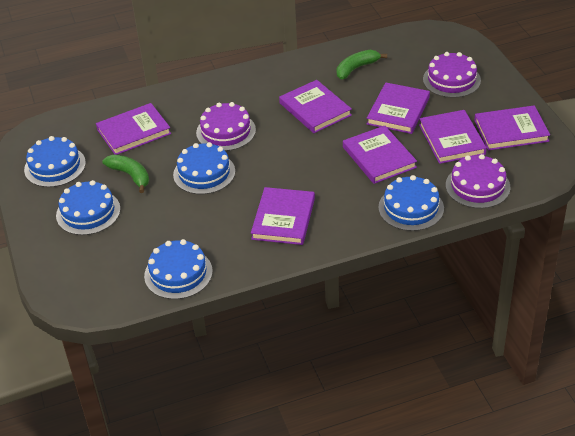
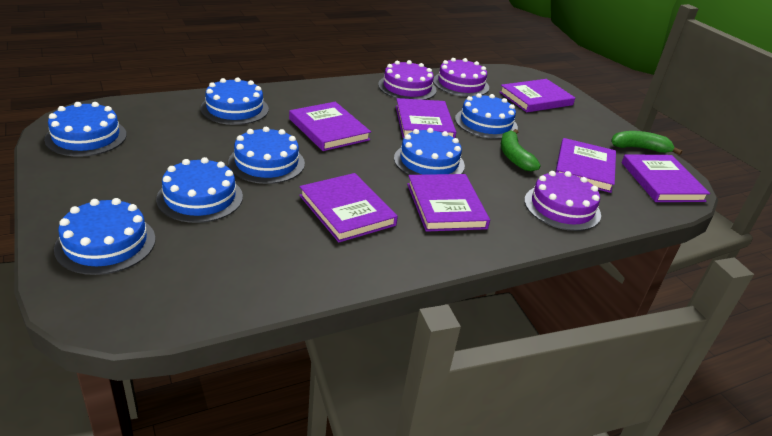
blue cake: [24,136,86,187] [56,180,121,235] [144,239,213,299] [173,142,235,194] [378,175,444,231] = 5 -> [44,102,127,157] [54,198,155,275] [156,157,243,223] [200,77,269,125] [228,127,305,184] [394,128,465,175] [455,93,518,139] = 7

